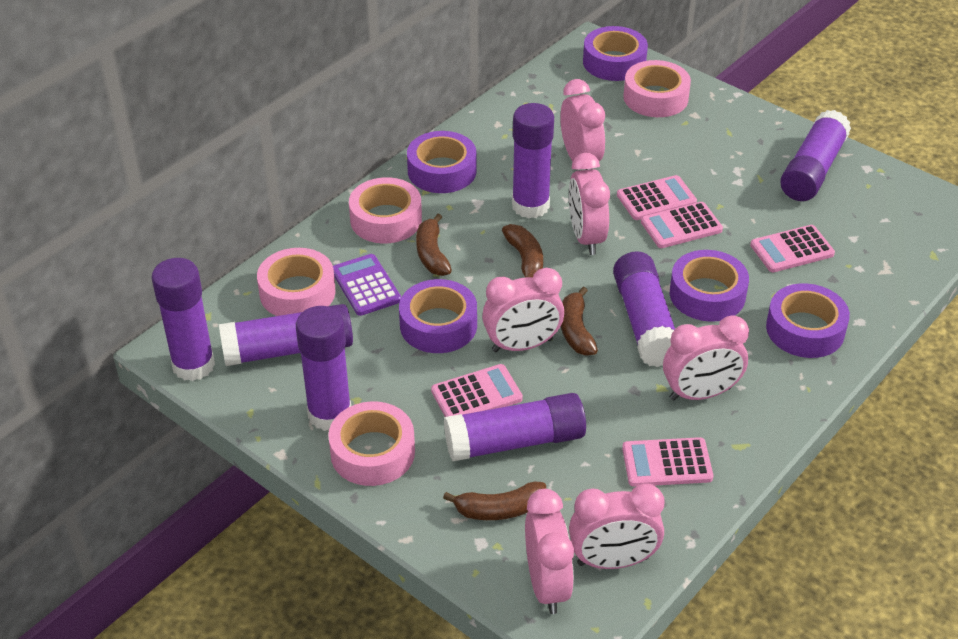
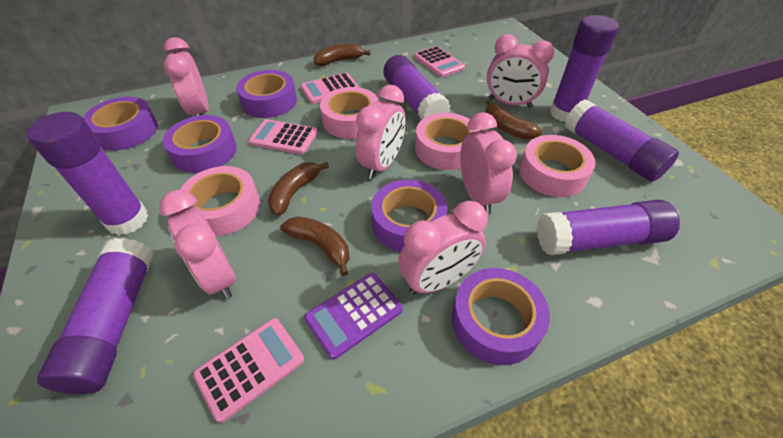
pink calculator: [431,364,523,417] [617,175,697,220] [622,437,713,487] [641,202,723,248] [750,225,835,272] = 5 -> [193,318,304,423] [249,119,318,154] [300,72,359,104] [414,46,465,77] = 4
purple glue stick: [151,258,215,381] [219,304,353,366] [296,306,351,431] [444,393,586,461] [512,103,554,218] [613,251,675,367] [780,110,851,201] = 7 -> [27,112,148,235] [37,238,153,394] [383,55,451,120] [537,200,680,255] [550,15,619,122] [564,99,679,182] = 6

